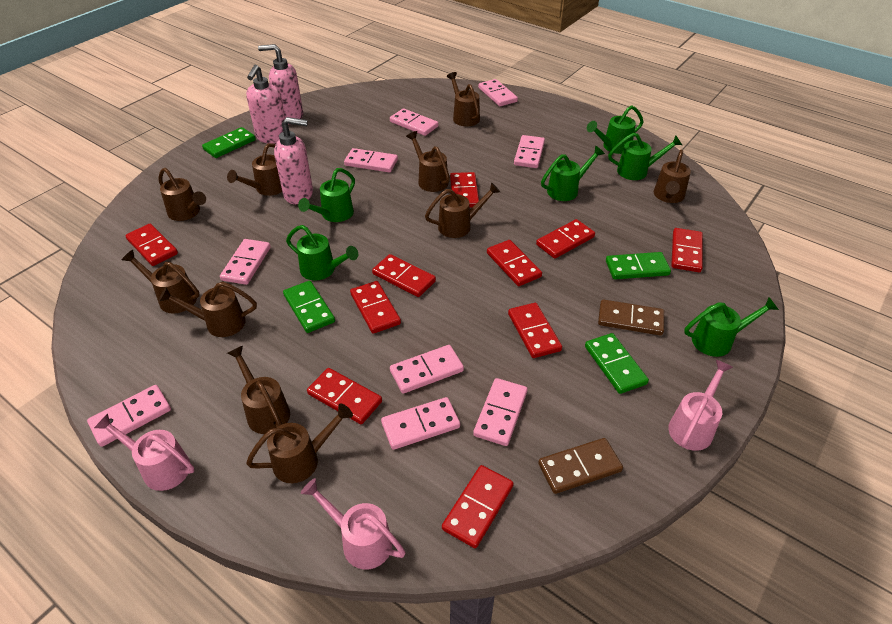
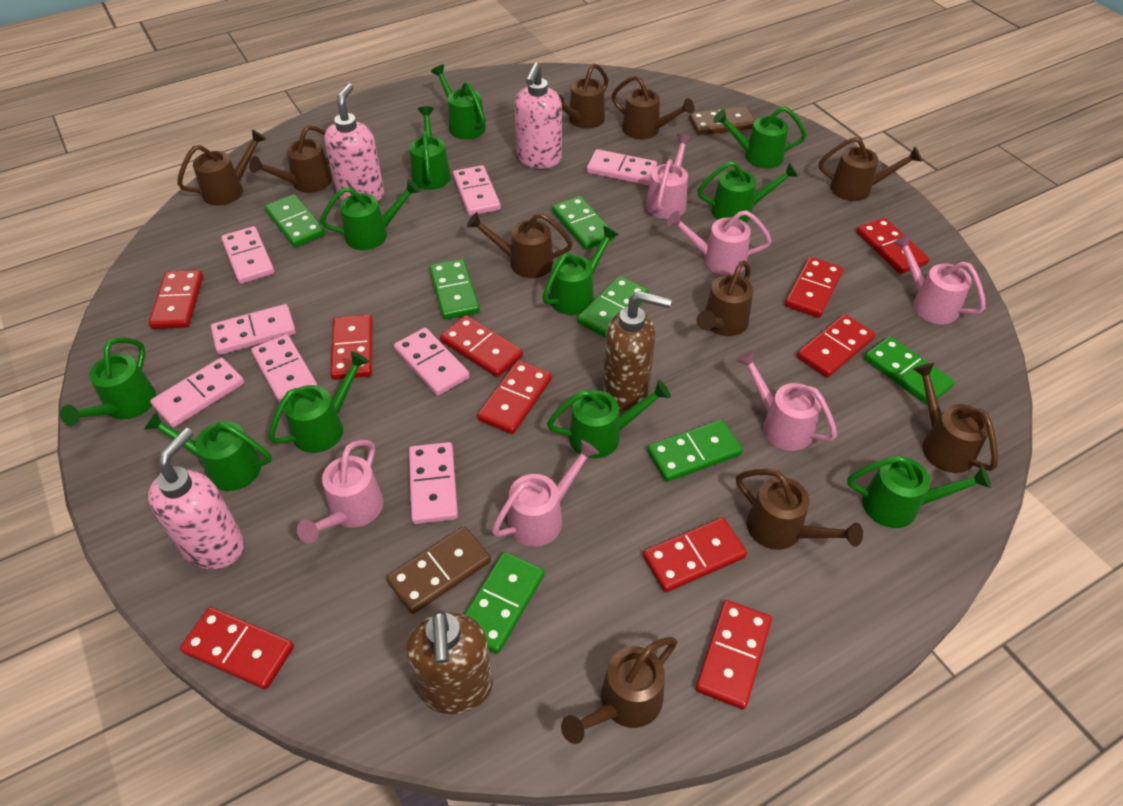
brown soap dispenser: none = 0 -> [406,610,493,714] [603,291,672,410] = 2
green domino: [202,127,256,158] [283,281,335,333] [585,333,649,394] [606,252,671,279] = 4 -> [264,194,325,247] [429,259,480,319] [464,552,544,654] [552,196,615,250] [577,276,649,338] [647,420,743,482] [864,336,955,405] = 7
green watering can: [286,225,358,281] [298,168,355,222] [541,146,605,201] [587,105,643,154] [608,133,682,180] [684,297,779,357] = 6 -> [60,338,156,426] [144,411,272,491] [268,351,369,453] [320,179,421,250] [409,106,451,190] [431,65,486,139] [542,226,619,315] [547,380,671,458] [697,161,799,222] [713,106,807,169] [847,455,991,528] = 11
pink domino: [87,385,171,447] [220,239,271,285] [344,148,398,172] [381,397,460,450] [390,108,438,136] [390,345,464,394] [473,378,528,446] [478,79,518,106] [514,135,545,168] = 9 -> [150,358,244,427] [211,304,296,355] [221,226,274,284] [251,334,318,403] [394,328,470,396] [409,442,458,524] [453,165,501,216] [587,149,657,185] = 8
pink watering can: [94,413,194,491] [301,478,406,570] [668,360,733,451] = 3 -> [297,440,384,543] [492,440,599,547] [646,134,693,219] [666,210,772,275] [736,350,837,451] [893,234,986,325] = 6

